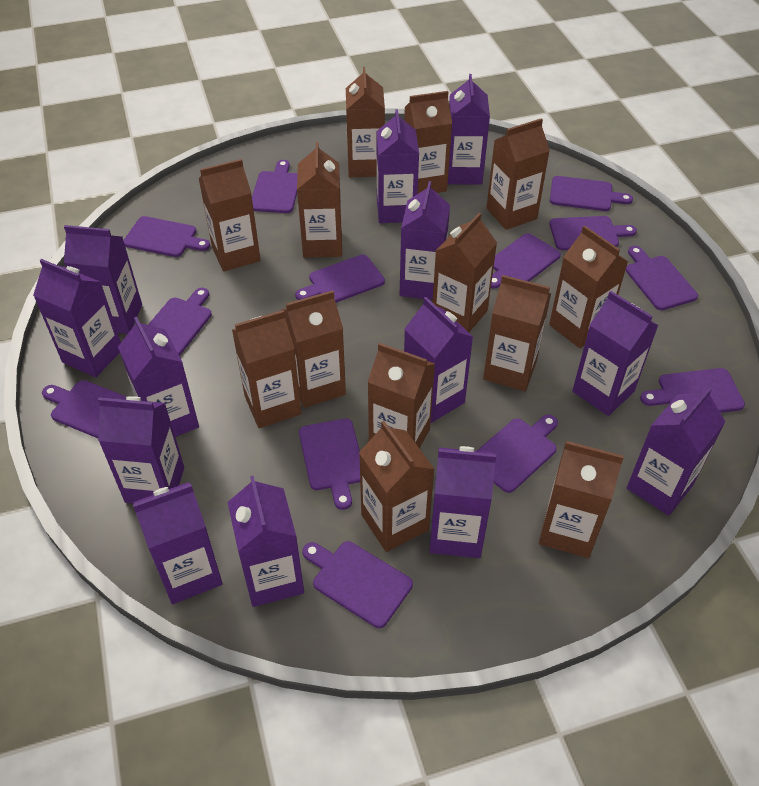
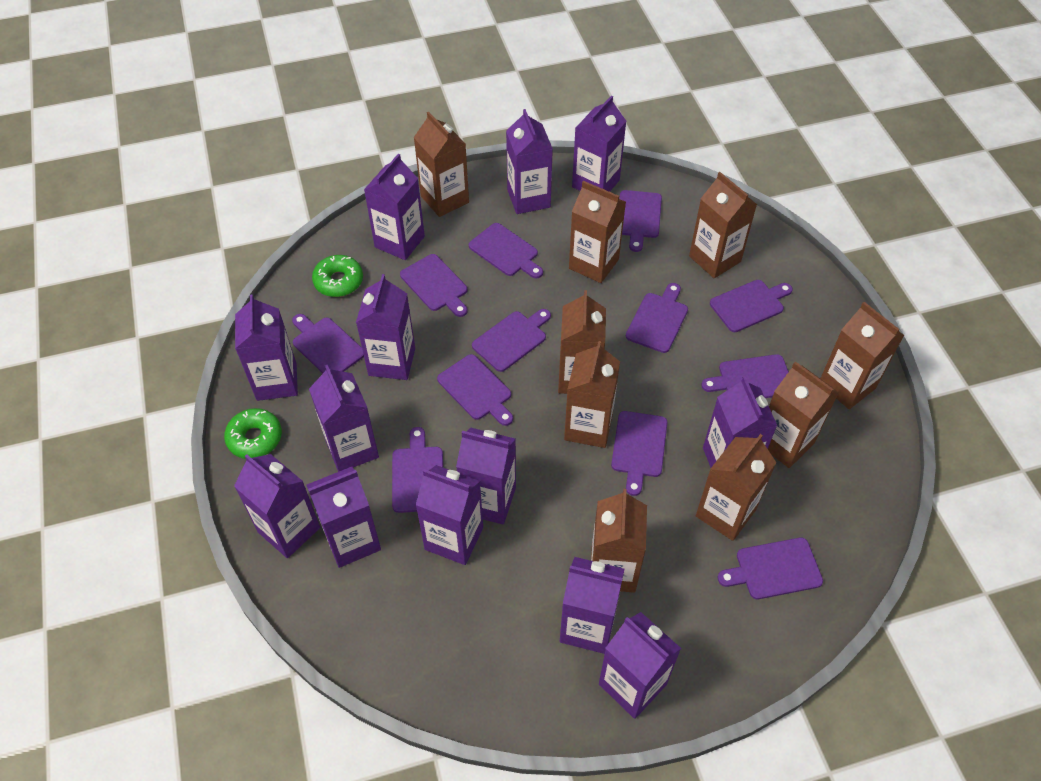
brown carton: [199,159,261,272] [232,310,302,428] [281,290,346,408] [297,142,342,258] [346,67,385,177] [359,421,435,552] [368,343,435,448] [404,91,452,194] [432,213,497,332] [483,275,551,391] [486,118,550,230] [539,441,624,558] [549,225,628,348] = 13 -> [413,112,469,217] [558,290,606,394] [564,341,620,448] [569,181,626,283] [591,489,647,593] [689,172,757,278] [696,434,777,541] [768,361,839,468] [820,302,904,409] = 9
green donut: none = 0 -> [224,408,282,459] [312,255,363,297] = 2
purple cutting board: [42,380,127,438] [123,216,210,257] [148,288,212,356] [252,160,298,213] [295,255,385,303] [299,419,360,510] [302,541,413,628] [477,415,558,493] [491,233,561,289] [549,216,637,250] [550,176,633,211] [626,246,698,310] [640,368,745,413] = 13 -> [292,314,364,373] [392,427,443,513] [400,254,468,317] [437,354,513,426] [469,223,543,278] [472,309,551,372] [611,411,667,496] [619,190,662,252] [626,283,688,353] [701,354,789,398] [710,280,793,332] [718,538,823,599] = 12

